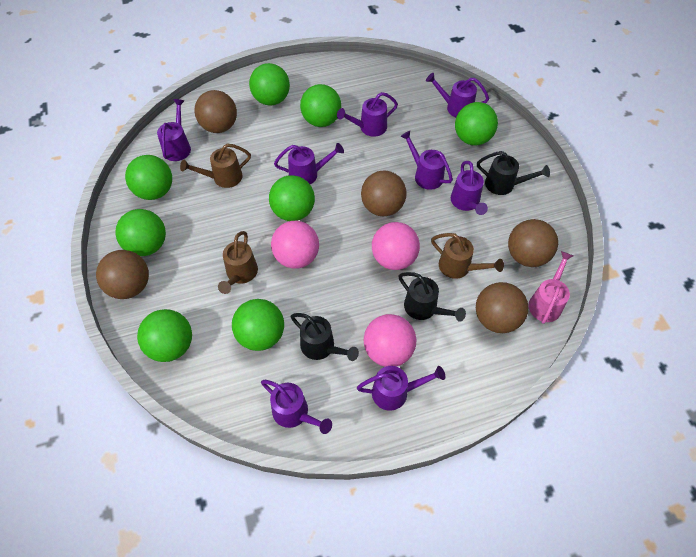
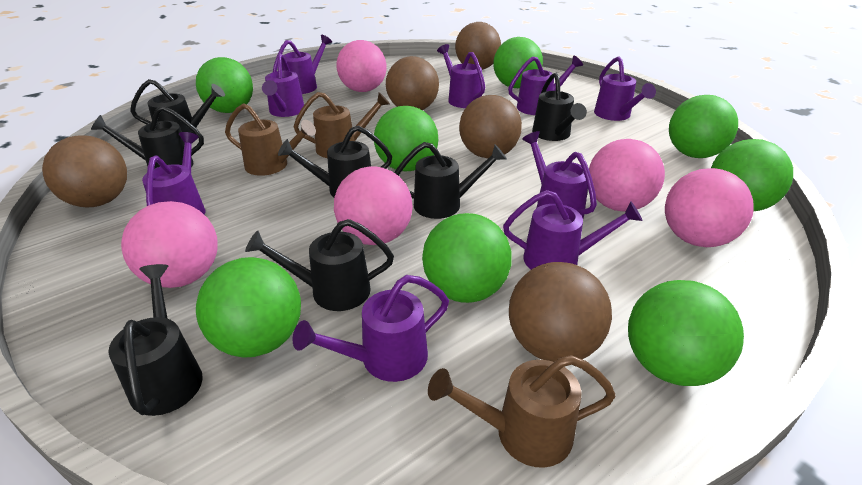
black watering can: [290,313,359,361] [398,272,466,322] [477,151,550,195] = 3 -> [91,106,204,169] [108,264,203,416] [130,79,225,134] [245,219,394,311] [278,126,392,197] [395,142,507,219] [532,73,587,141] = 7
pink ball: [271,221,319,268] [364,314,417,367] [372,222,420,270] = 3 -> [121,201,218,288] [334,166,413,245] [336,40,386,92] [589,139,665,212] [665,168,754,247] = 5
pink watering can: [528,251,574,324] = 1 -> none = 0
purple watering can: [157,99,191,161] [261,380,332,434] [274,143,344,184] [337,92,398,137] [357,366,445,411] [400,131,453,190] [426,73,489,117] [451,161,488,215] = 8 -> [142,132,205,215] [262,53,304,117] [273,35,332,94] [293,275,449,382] [437,44,485,108] [503,190,643,270] [508,55,583,115] [522,131,597,218] [594,56,656,121] = 9

